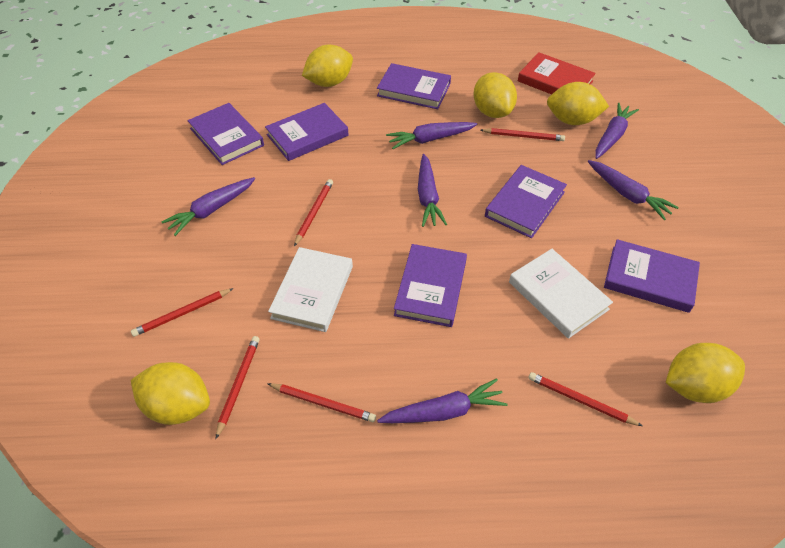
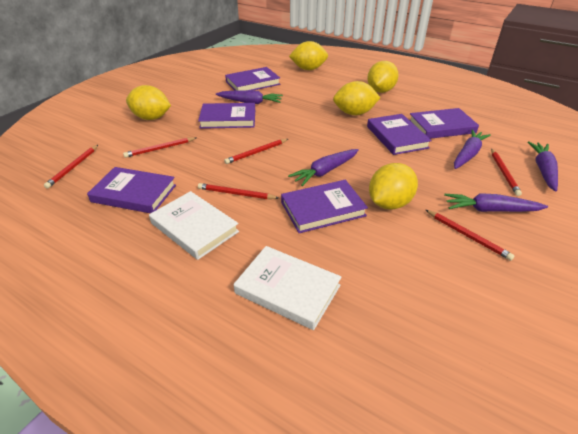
purple carrot: [162,177,255,236] [377,378,508,423] [386,122,477,149] [418,154,447,227] [588,160,679,220] [595,102,639,159] = 6 -> [216,91,283,104] [288,149,359,186] [444,193,548,212] [454,129,491,169] [527,141,558,192] = 5
red book: [518,52,596,94] = 1 -> none = 0

